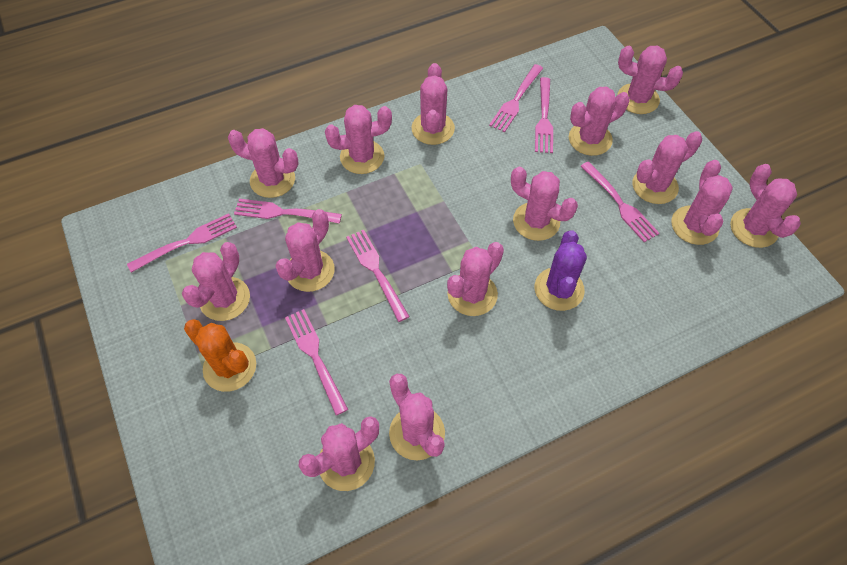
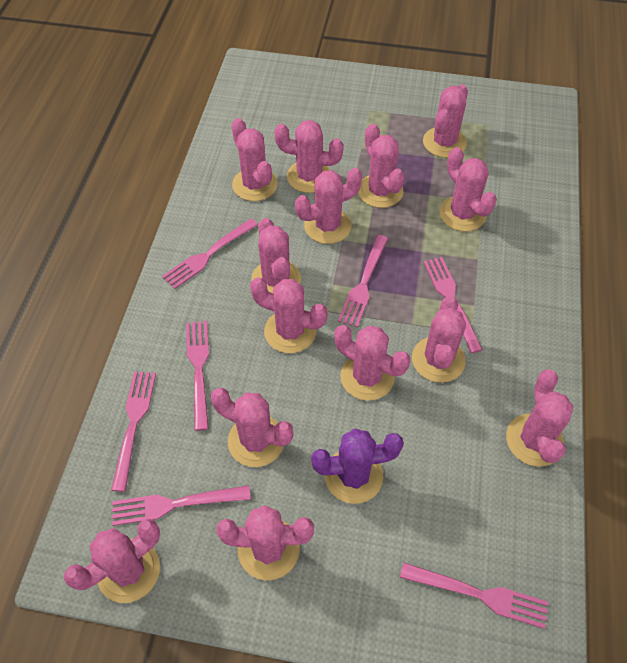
orange cactus: [184,319,256,392] = 1 -> none = 0

